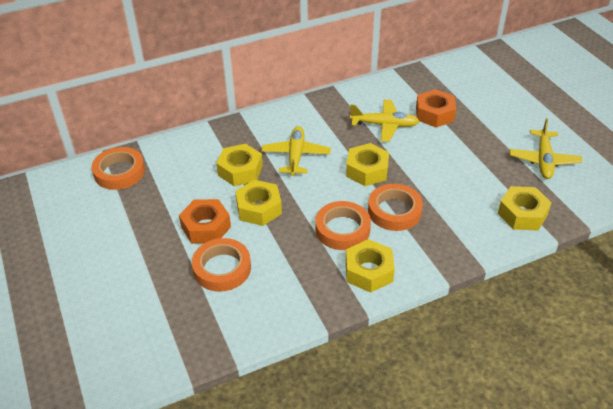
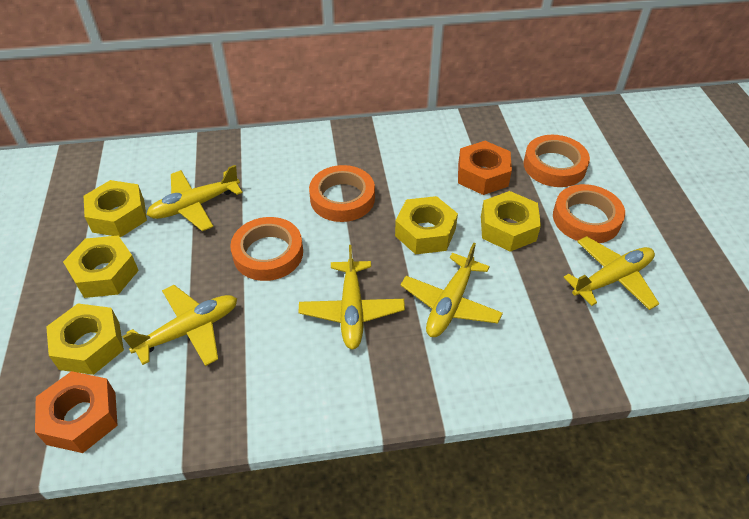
yellow plane: [261,126,331,176] [350,100,419,142] [510,118,582,179] = 3 -> [122,285,237,366] [146,165,243,231] [298,245,405,350] [400,243,503,337] [563,236,659,310] = 5

